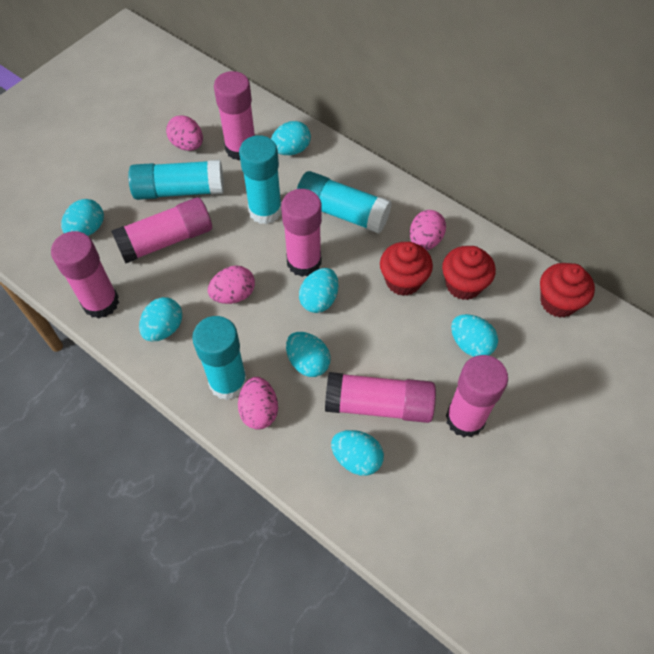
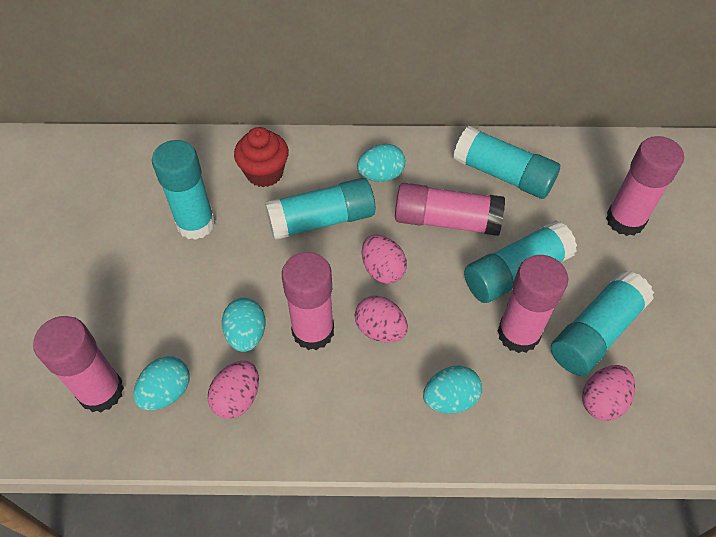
pink glue stick: [51,231,119,318] [111,197,212,263] [214,71,255,161] [281,189,322,277] [325,372,436,423] [446,355,508,437] = 6 -> [33,316,124,412] [282,252,334,350] [395,183,505,236] [497,255,568,353] [606,136,684,236] = 5
red cupcake: [380,242,433,296] [442,246,496,300] [540,263,595,318] = 3 -> [234,127,289,187] = 1
turquoise egg: [61,199,104,236] [139,297,182,342] [271,121,311,155] [286,332,331,377] [299,268,338,313] [331,430,384,476] [451,314,498,357] = 7 -> [133,356,190,410] [222,298,266,352] [357,144,405,182] [423,366,482,414] = 4
turquoise glue stick: [128,160,224,200] [192,316,247,400] [239,135,282,224] [297,171,392,234] = 4 -> [152,140,215,240] [265,178,375,240] [453,126,560,199] [464,220,577,303] [551,270,654,376] = 5

